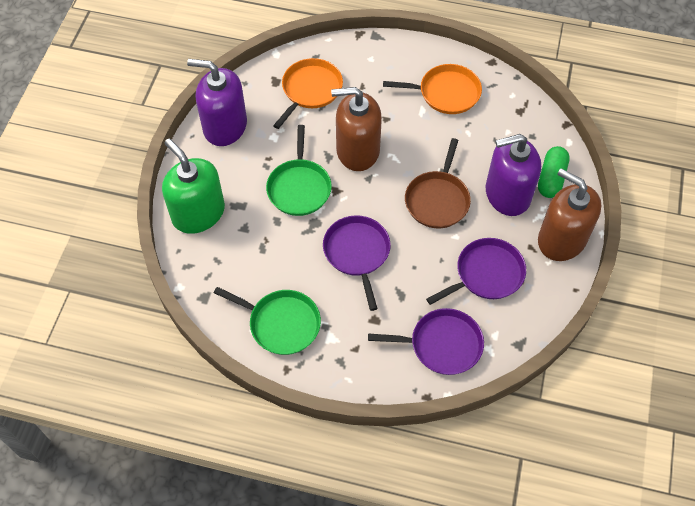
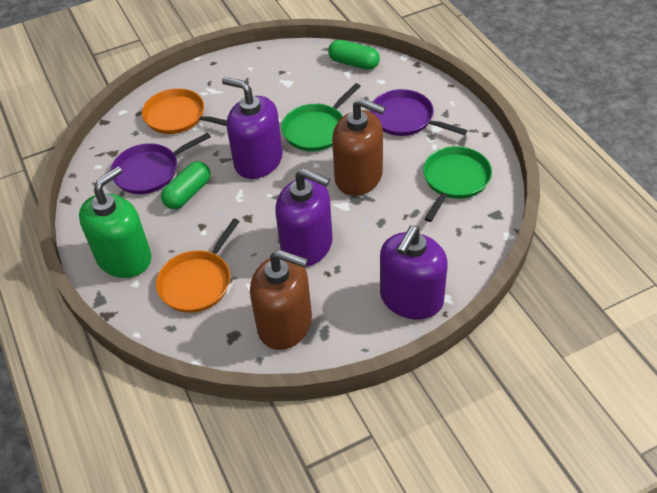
brown pan: [405,138,471,228] = 1 -> none = 0
green capsule: [538,146,570,198] = 1 -> [161,161,210,209] [328,40,380,70] = 2
purple pan: [323,215,391,311] [368,308,484,375] [426,238,526,305] = 3 -> [111,132,211,194] [370,89,467,136] = 2
purple soap dispenser: [187,59,247,146] [486,134,541,216] = 2 -> [222,77,283,179] [275,169,333,267] [380,226,448,319] = 3

